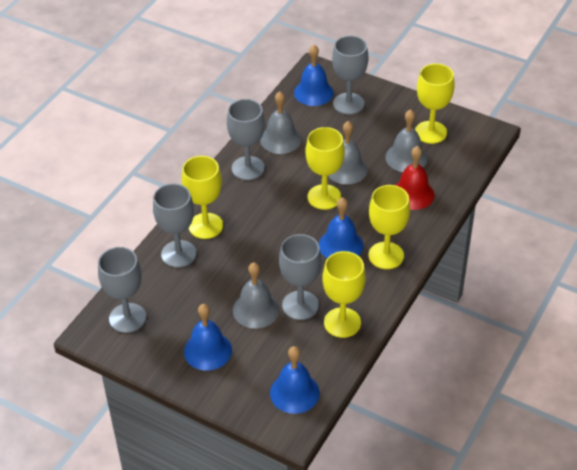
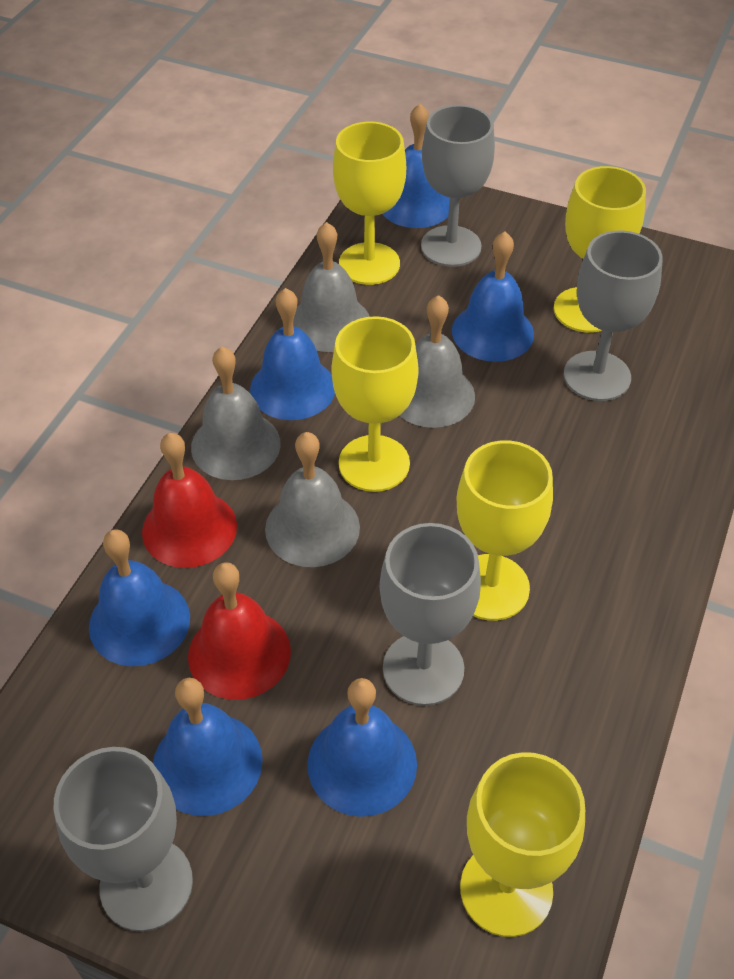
blue bell: [184,304,232,371] [270,346,320,414] [294,45,334,106] [319,197,364,258] = 4 -> [89,529,190,666] [153,678,263,816] [250,288,335,420] [307,678,417,817] [383,104,450,228] [452,231,534,362] = 6
grey goblet: [98,247,146,333] [153,183,197,268] [227,99,265,180] [279,234,321,320] [332,36,368,115] = 5 -> [54,747,193,932] [380,523,481,706] [421,105,495,267] [564,230,663,401] = 4
red bell: [395,146,435,210] = 1 -> [142,433,237,568] [188,562,291,700] = 2

